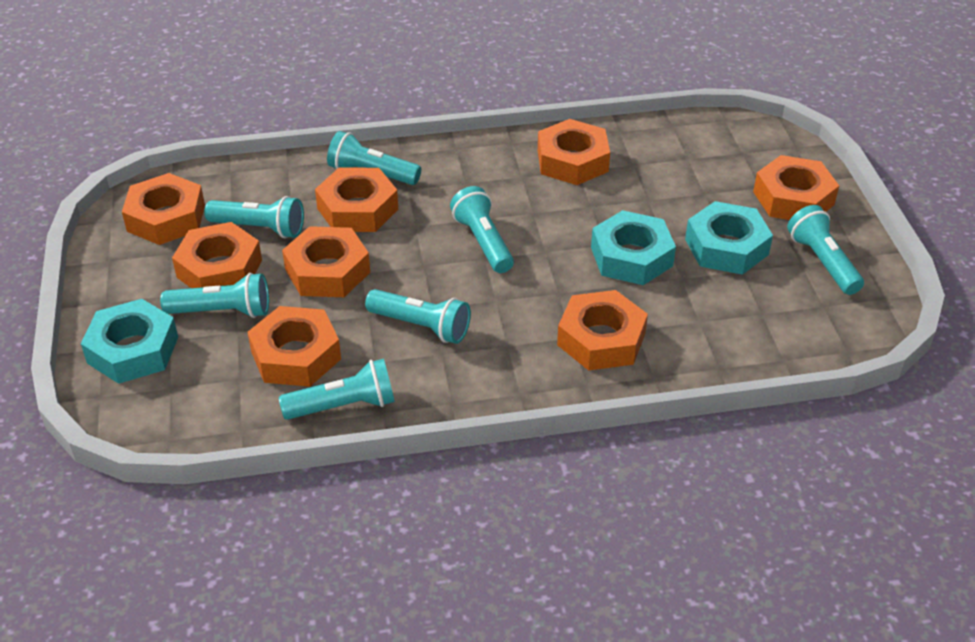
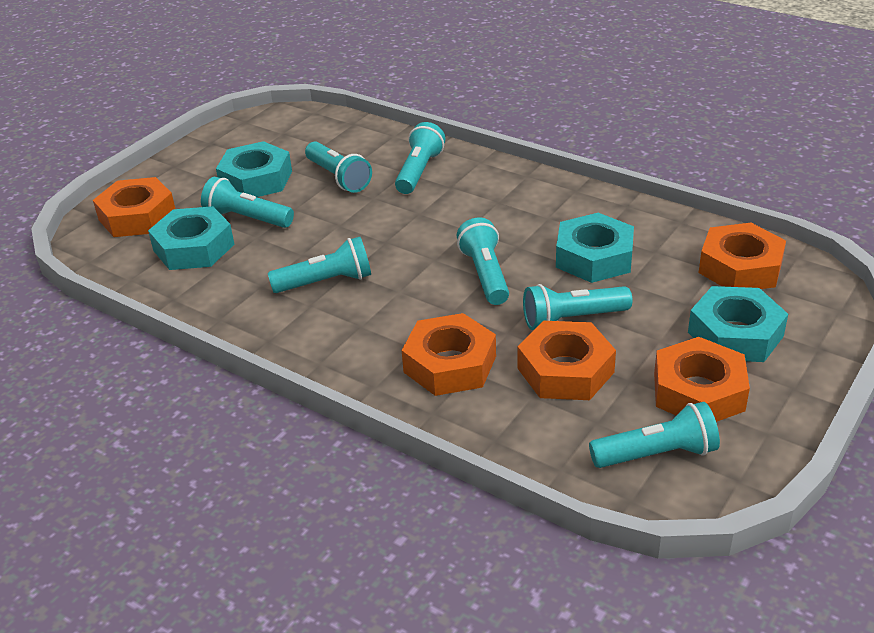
orange nut: [122,173,205,245] [172,222,262,288] [247,306,341,387] [282,226,370,297] [315,167,398,232] [538,119,610,185] [557,290,648,371] [753,155,839,220] = 8 -> [93,177,175,237] [402,313,496,396] [518,321,616,400] [654,337,750,422] [699,223,786,289] = 5
turquoise nut: [81,299,178,384] [591,210,676,285] [685,201,773,275] = 3 -> [148,206,235,270] [216,141,292,197] [556,213,634,283] [688,286,788,362] = 4

